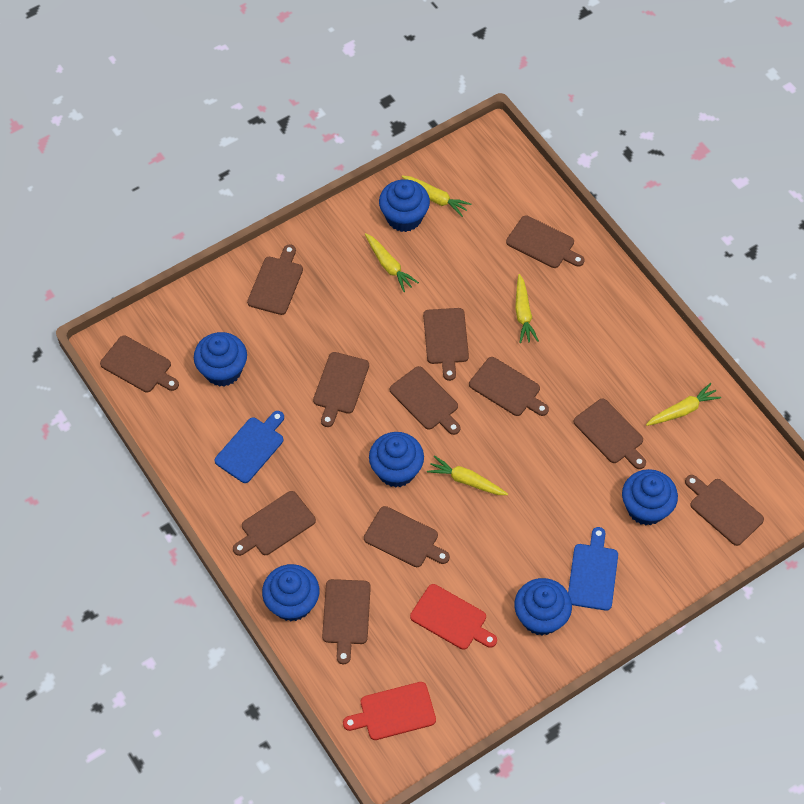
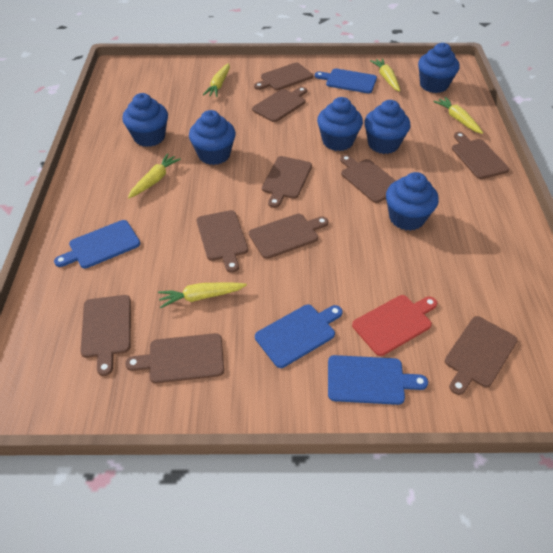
blue cutting board: [215,411,284,483] [568,527,618,611] = 2 -> [54,220,140,269] [255,305,343,368] [315,68,377,93] [328,355,428,405] = 4
brown cutting board: [100,336,179,393] [233,491,316,556] [247,244,303,315] [313,352,369,427] [322,579,371,664] [364,506,450,567] [390,366,460,435] [423,308,469,381] [469,357,549,416] [506,215,585,268] [573,399,646,469] [685,475,764,546] = 12 -> [80,295,131,376] [125,333,224,383] [197,210,248,273] [249,214,328,259] [252,87,307,122] [254,63,313,90] [262,156,312,208] [340,155,396,203] [445,316,518,395] [452,132,509,179] = 10
red cutting board: [343,682,436,740] [410,584,497,650] = 2 -> [352,295,437,356] = 1

